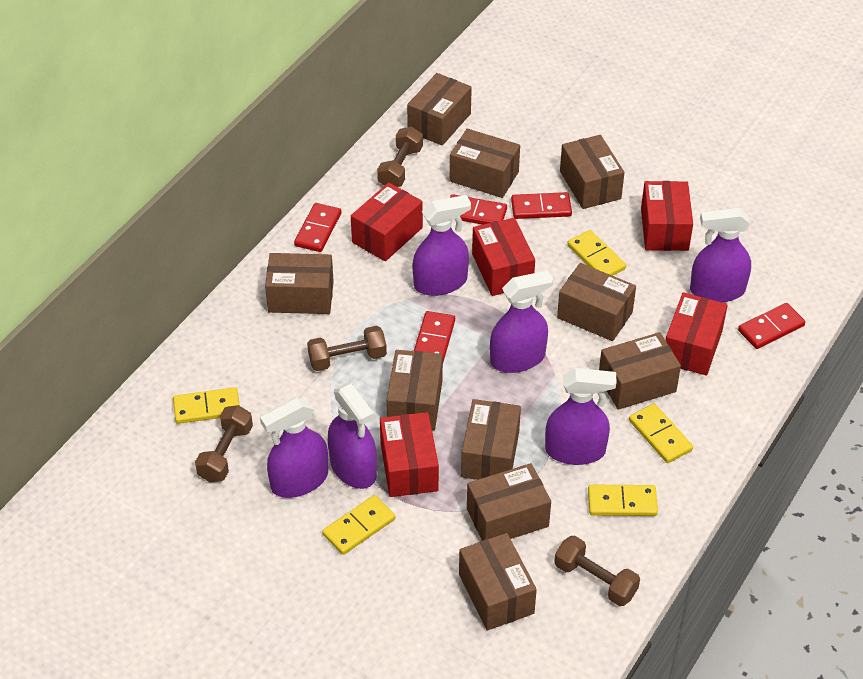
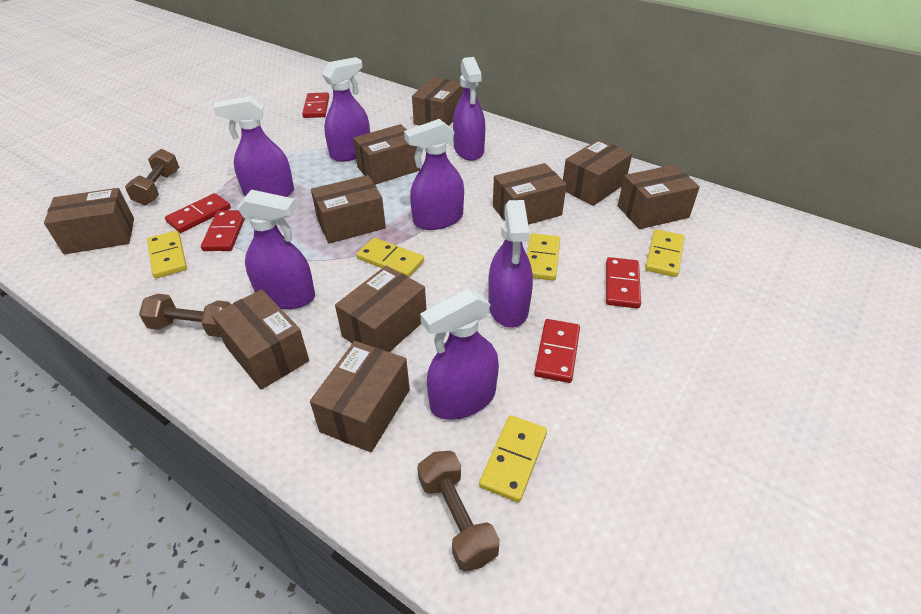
brown dumbbell: [195,405,253,482] [307,326,387,371] [377,126,423,187] [554,536,640,606] = 4 -> [125,149,179,205] [139,294,231,337] [417,451,500,572] = 3
purple spray bottle: [260,398,328,498] [328,383,377,489] [412,195,471,296] [490,271,553,373] [545,368,617,465] [690,208,751,302] = 6 -> [213,96,294,197] [237,189,315,309] [322,57,370,162] [404,119,464,230] [420,289,499,420] [453,57,485,161] [488,200,533,328] = 7
red box: [351,183,423,261] [380,412,439,497] [472,218,535,296] [641,181,693,251] [666,292,728,376] = 5 -> none = 0

